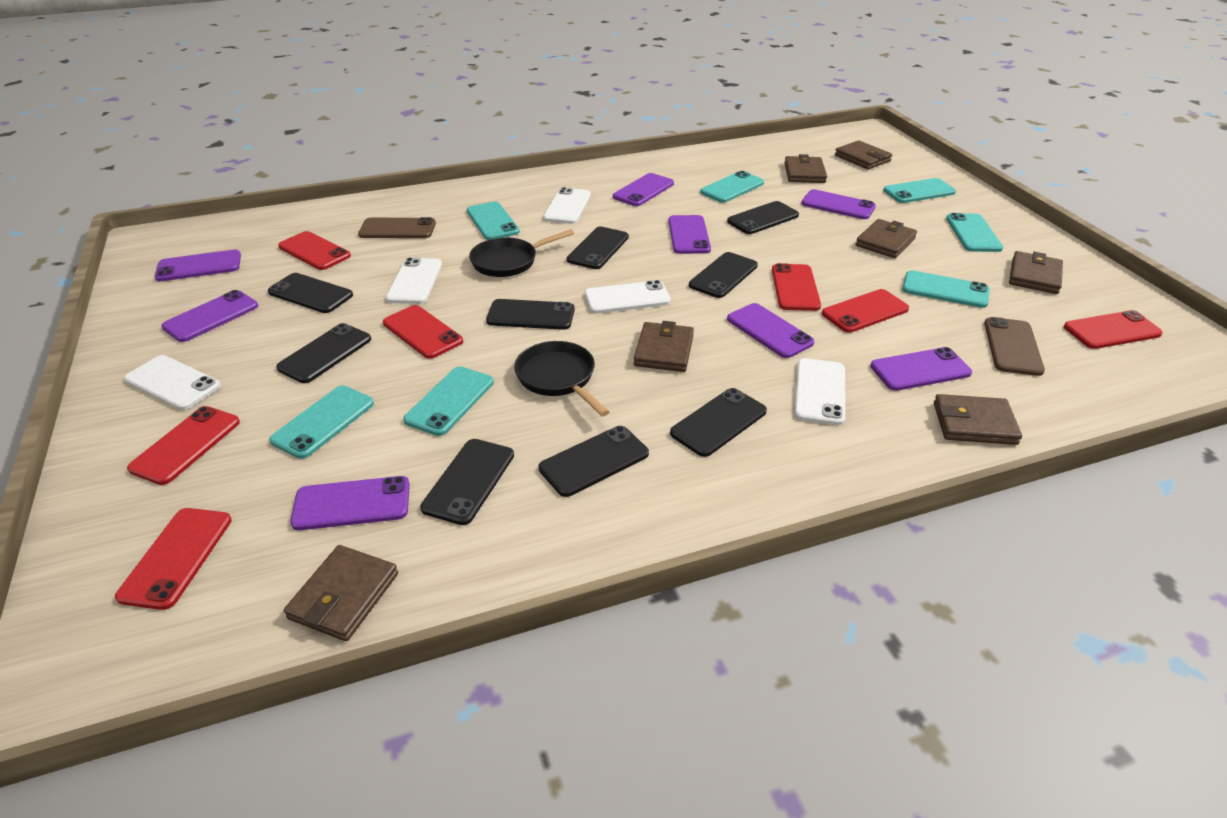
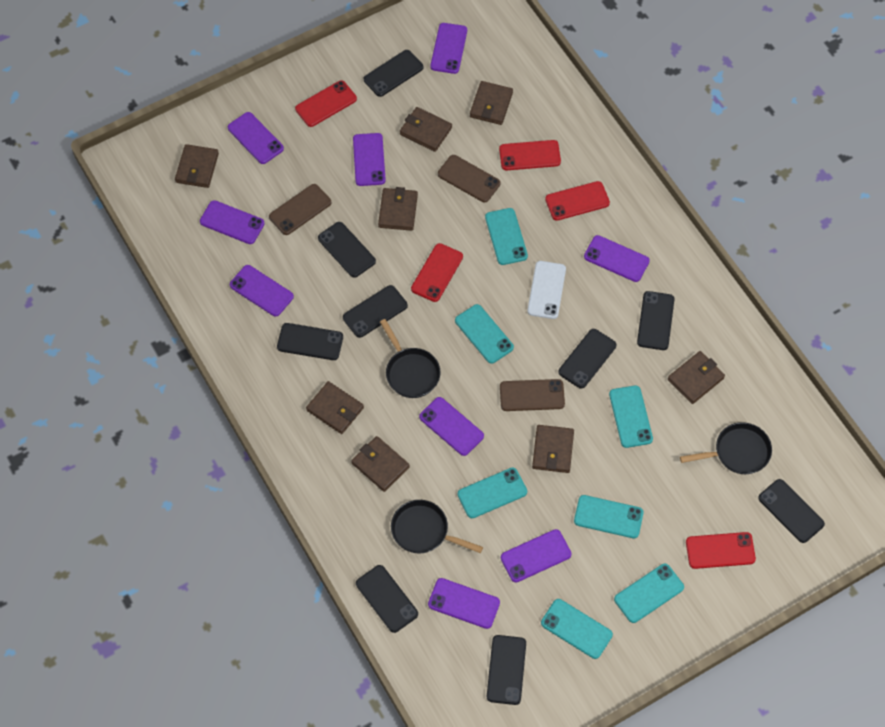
black pan: [469,229,574,277] [514,341,610,417] = 2 -> [380,319,441,398] [391,500,483,553] [680,422,772,474] = 3
brown phone: [358,217,436,238] [984,317,1045,376] = 2 -> [269,184,331,235] [438,155,500,202] [500,379,565,411] = 3
brown wallet: [284,545,398,641] [634,321,694,372] [784,154,827,183] [835,140,892,170] [856,219,917,258] [934,394,1022,445] [1009,251,1063,294] = 7 -> [175,144,219,188] [306,381,364,434] [351,436,410,492] [378,187,418,231] [400,107,452,152] [470,81,513,125] [532,425,574,473] [668,351,725,404] = 8
purple phone: [155,250,241,281] [161,290,258,342] [290,476,410,530] [613,173,674,206] [668,215,711,254] [727,303,814,358] [801,189,876,219] [870,347,972,391] = 8 -> [200,200,265,244] [228,112,284,164] [230,265,294,316] [353,133,386,186] [419,397,484,456] [428,578,500,629] [431,23,467,74] [501,529,572,582] [584,235,650,282] = 9
red phone: [115,508,232,610] [127,406,240,485] [278,231,351,270] [383,305,463,359] [772,263,821,311] [822,289,909,333] [1064,310,1163,349] = 7 -> [295,80,357,127] [411,243,463,302] [499,140,561,170] [545,181,610,221] [686,532,756,569] = 5
white phone: [124,355,221,410] [386,257,442,304] [543,187,591,224] [585,280,671,314] [794,358,845,425] = 5 -> [527,261,566,319] = 1

